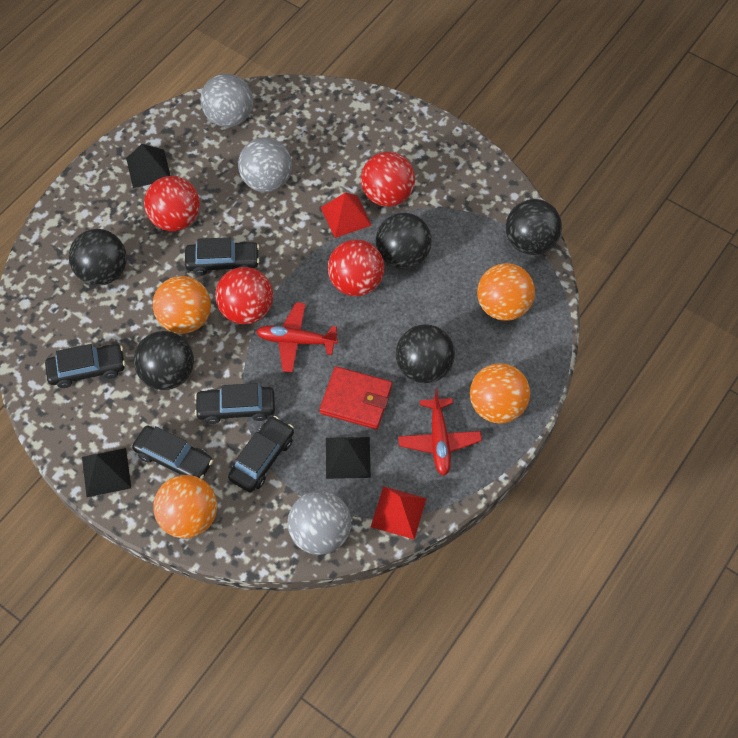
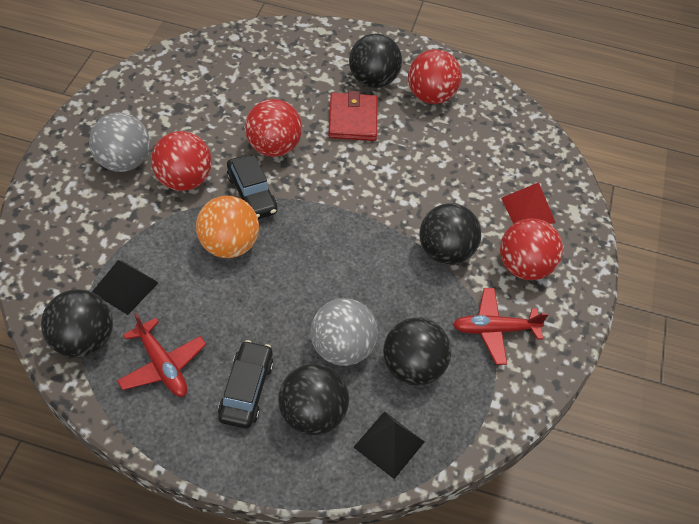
black car: [45,344,125,388] [132,425,213,479] [185,237,259,276] [195,383,275,424] [228,416,294,492] = 5 -> [218,340,274,429] [227,154,277,219] = 2
black pyramid: [82,448,131,497] [126,144,170,188] [326,437,371,479] = 3 -> [92,260,159,315] [353,411,425,479] = 2
grey ball: [201,74,253,127] [238,137,292,192] [288,491,351,555] = 3 -> [89,113,150,172] [311,298,378,366] = 2
orange ball: [153,276,211,334] [153,475,217,538] [470,363,530,424] [477,263,535,321] = 4 -> [196,196,259,258] = 1
red pyramid: [321,192,372,238] [371,486,427,539] = 2 -> [501,182,556,224] = 1

